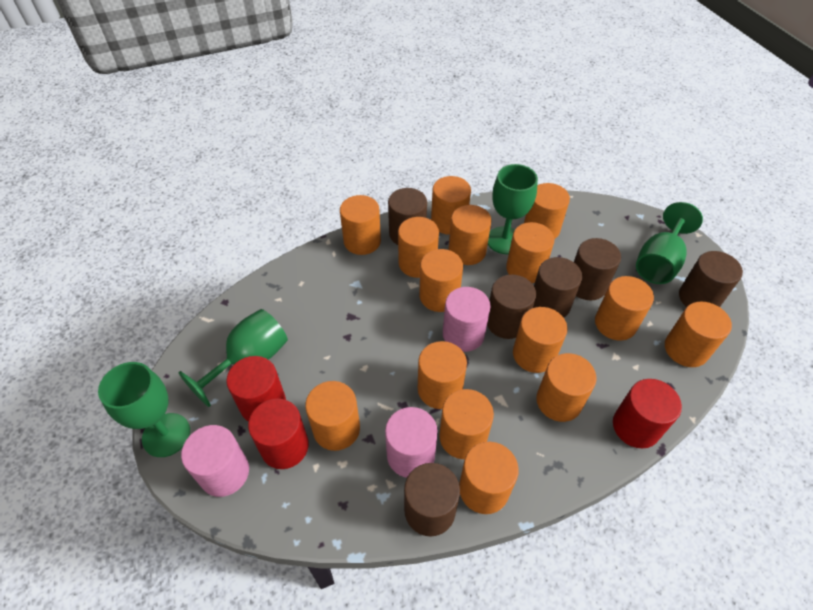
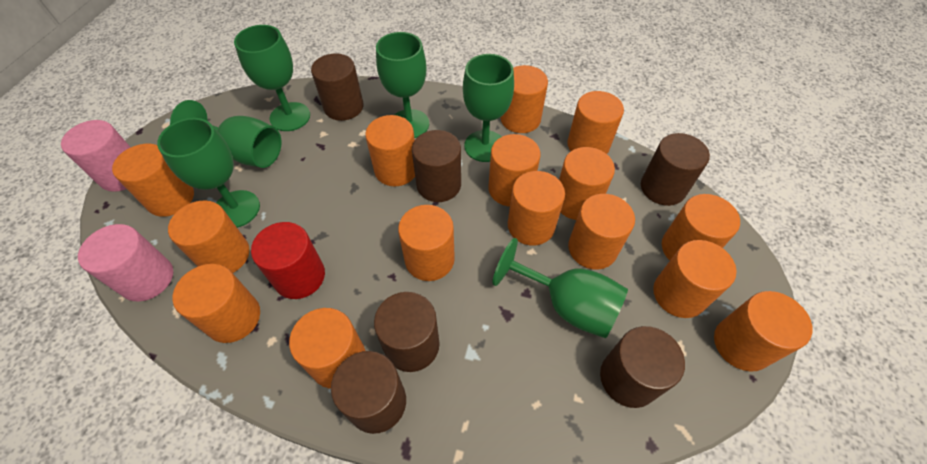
green goblet: [98,362,190,457] [178,309,288,407] [488,164,538,254] [636,202,703,284] = 4 -> [157,118,260,228] [170,100,282,168] [234,25,310,131] [376,32,429,138] [463,54,514,162] [492,238,628,338] = 6
pink cylinder: [181,425,249,497] [385,407,438,478] [443,287,491,352] = 3 -> [61,120,131,192] [78,224,173,301] = 2
red cylinder: [226,356,286,422] [248,399,309,469] [613,379,682,448] = 3 -> [251,222,325,299] = 1

